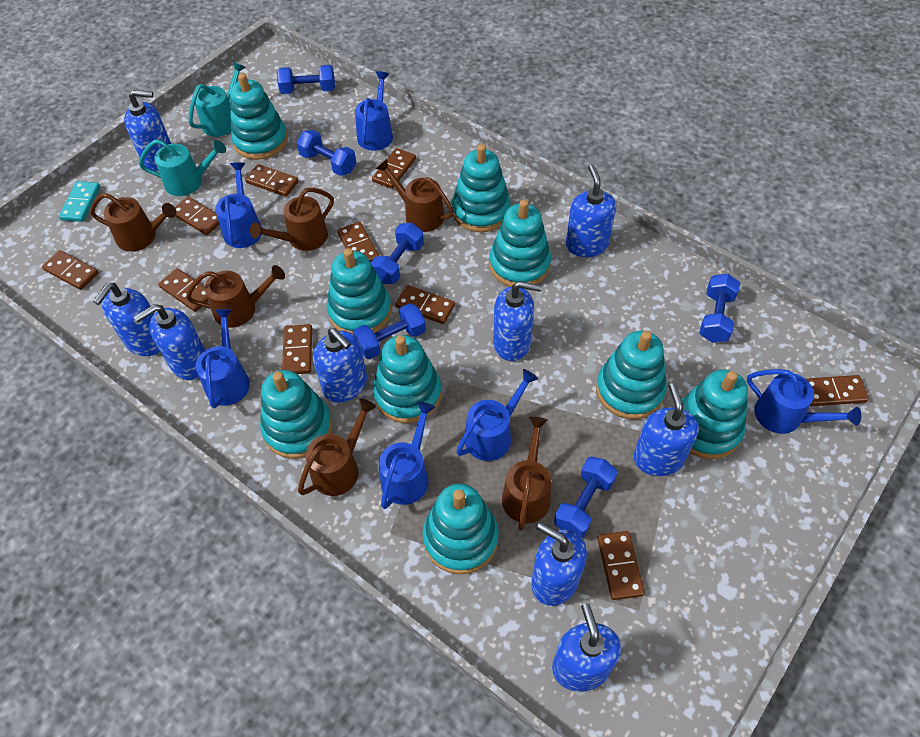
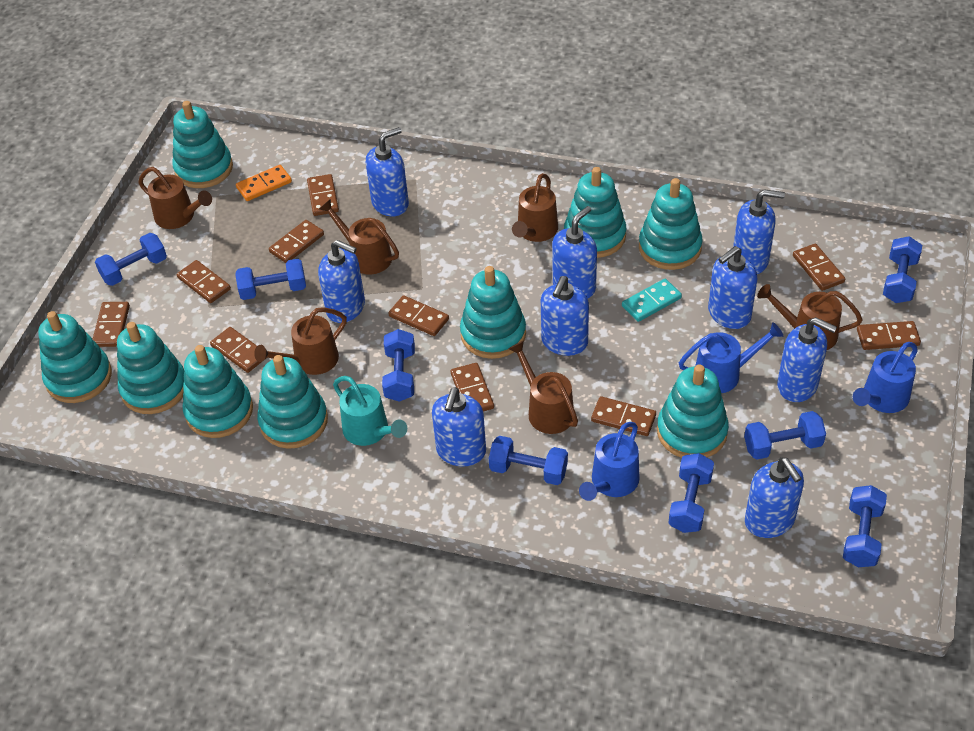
blue dumbbell: [277,65,335,94] [296,130,357,176] [353,303,426,359] [371,223,424,284] [554,457,617,538] [699,274,740,343] = 6 -> [95,233,167,286] [235,259,306,300] [382,329,415,402] [489,436,568,485] [668,453,714,533] [744,411,826,459] [843,485,887,567] [883,236,922,303] = 8
blue watering can: [196,309,250,408] [215,162,262,248] [355,71,393,151] [379,402,435,509] [456,369,538,461] [747,369,861,434] = 6 -> [579,422,640,501] [679,322,783,393] [853,342,918,413] = 3
orange domino: none = 0 -> [236,165,292,201] = 1
turquoise watering can: [139,139,226,196] [189,62,246,137] = 2 -> [333,376,407,446] = 1

